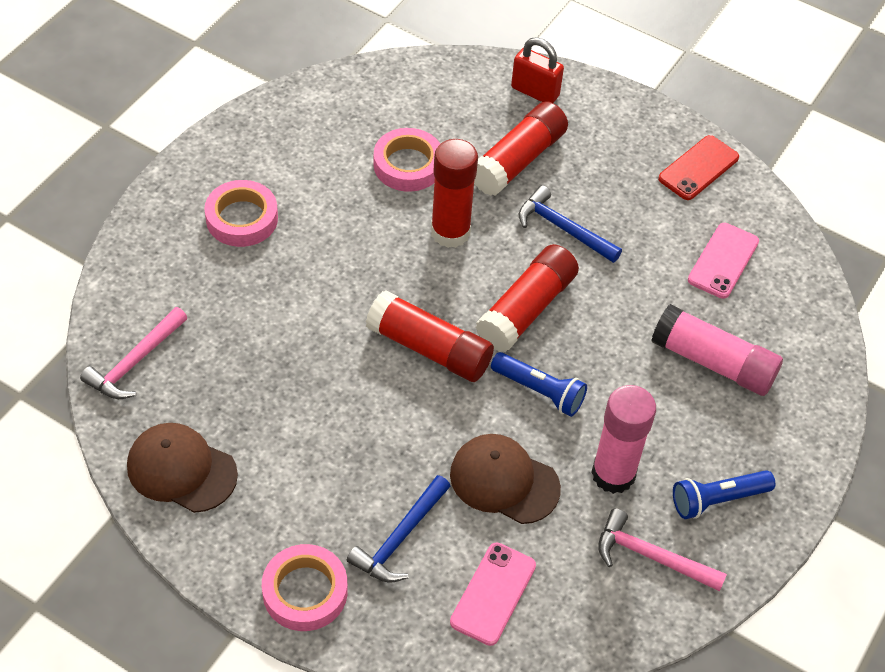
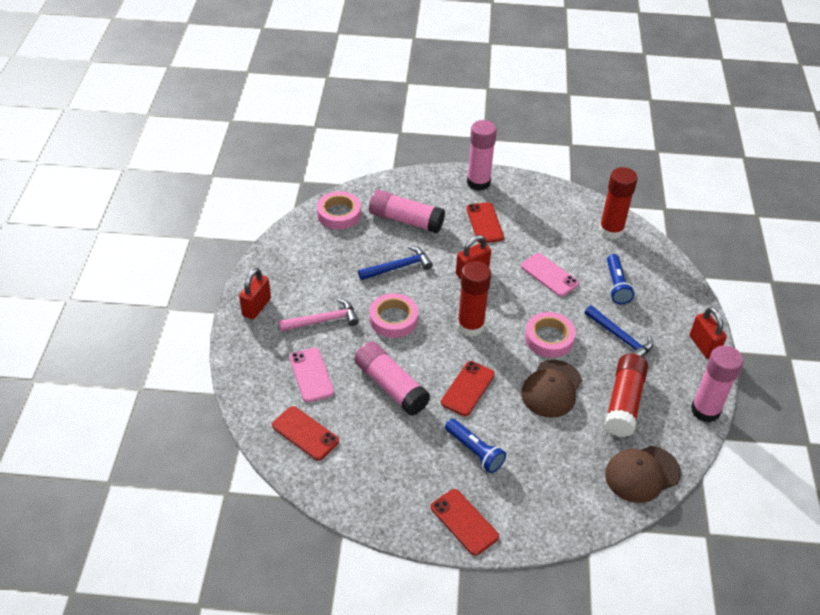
pink glue stick: [591,385,656,494] [652,304,783,396] = 2 -> [354,341,430,416] [369,190,445,233] [467,120,497,191] [691,345,743,423] = 4
pink hammer: [80,307,187,399] [598,508,727,592] = 2 -> [279,298,359,332] = 1
red glue stick: [366,290,494,382] [431,139,478,248] [474,101,568,196] [476,244,579,352] = 4 -> [457,261,491,337] [599,167,638,239] [604,354,648,437] = 3
red padlock: [511,37,564,103] = 1 -> [239,268,271,319] [456,235,491,279] [690,307,727,359] = 3
red phone: [658,135,739,200] = 1 -> [272,406,339,461] [431,489,499,556] [441,361,495,416] [466,202,504,243] = 4

